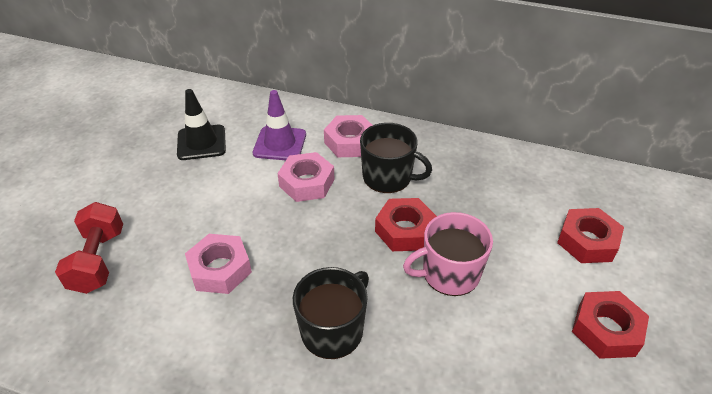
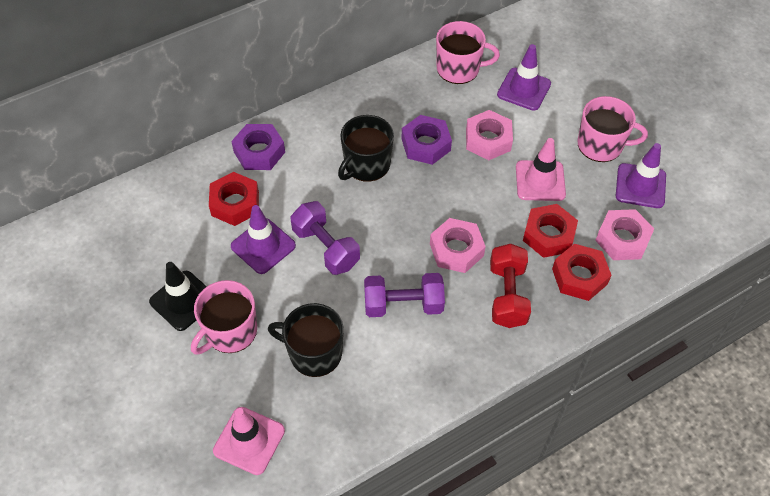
pink mug: [403,212,493,296] = 1 -> [191,280,257,355] [436,21,500,84] [578,96,648,162] = 3
pink traffic cone: none = 0 -> [213,407,285,475] [516,138,566,201] = 2
purple dumbbell: none = 0 -> [291,201,360,275] [364,273,445,317] = 2
purple nut: none = 0 -> [231,124,285,170] [401,115,452,165] = 2
purple traffic cone: [253,90,306,160] = 1 -> [231,205,296,274] [497,44,551,111] [616,143,666,208] = 3

